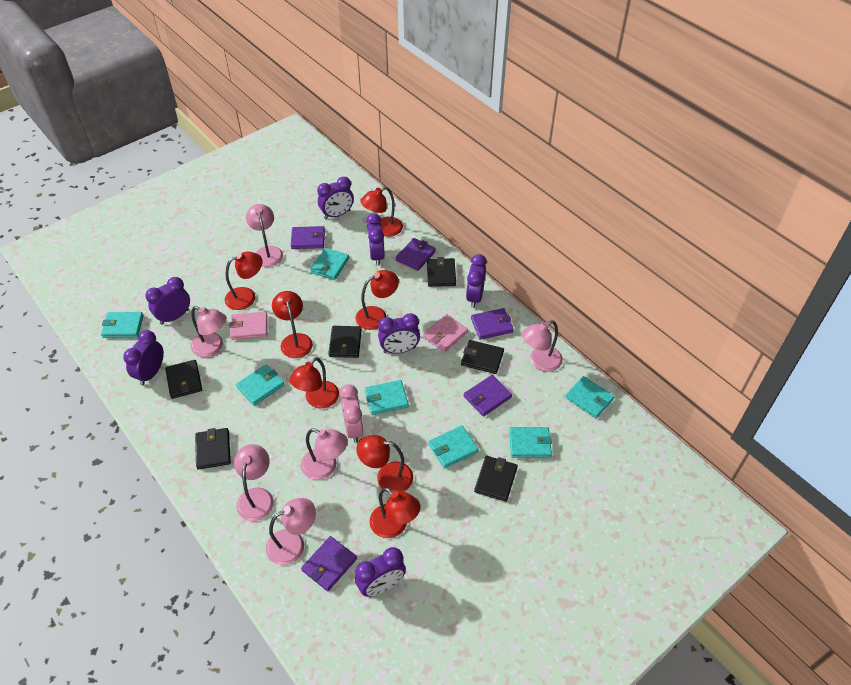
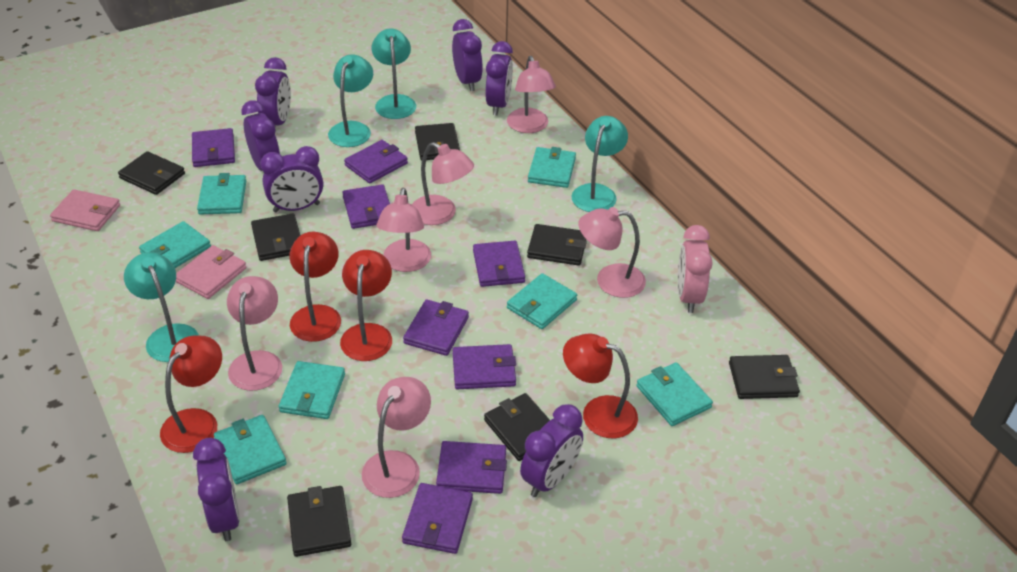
black wallet: [165,360,202,399] [195,428,231,470] [328,326,362,358] [427,257,456,287] [461,340,504,374] [474,456,518,502] = 6 -> [118,151,185,195] [251,214,300,261] [287,486,351,557] [415,123,460,161] [484,393,550,461] [527,224,587,266] [729,355,800,399] = 7
purple wallet: [291,226,325,249] [301,536,357,591] [396,238,436,271] [464,375,512,416] [471,308,514,340] = 5 -> [192,128,235,167] [342,184,390,229] [344,140,408,183] [402,483,473,554] [403,299,469,356] [436,441,507,494] [452,344,516,389] [473,241,525,287] = 8
red lamp: [225,252,262,310] [272,291,313,358] [289,357,339,408] [355,270,399,330] [356,435,413,492] [360,187,403,237] [369,488,420,538] = 7 -> [160,336,222,453] [289,232,341,342] [340,250,392,361] [563,334,638,438] = 4
turquoise lamp: none = 0 -> [124,252,199,362] [328,54,373,147] [371,29,416,119] [572,116,628,212] = 4

